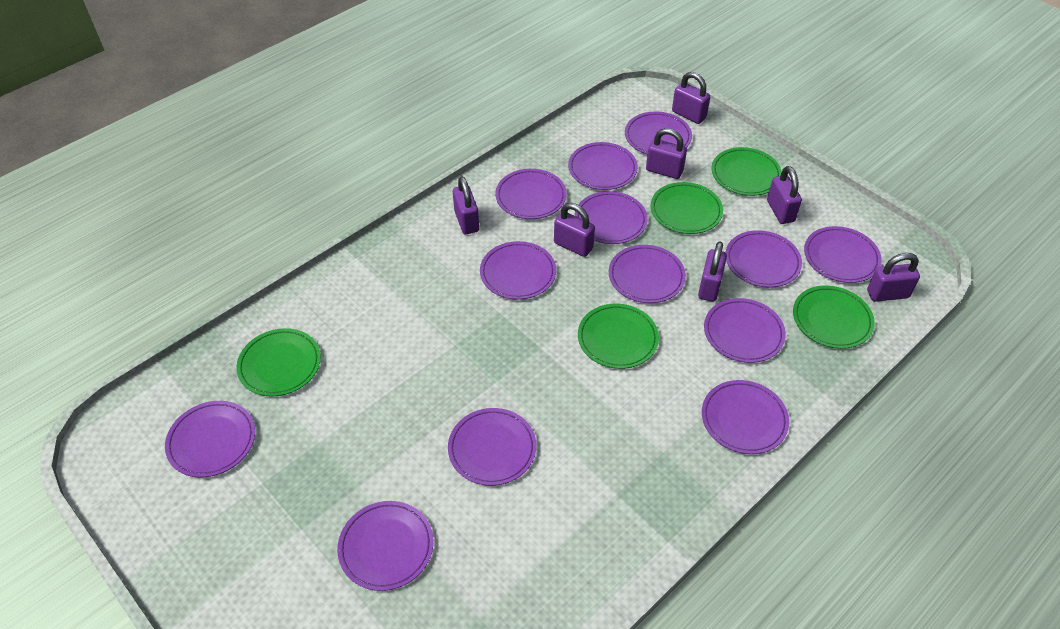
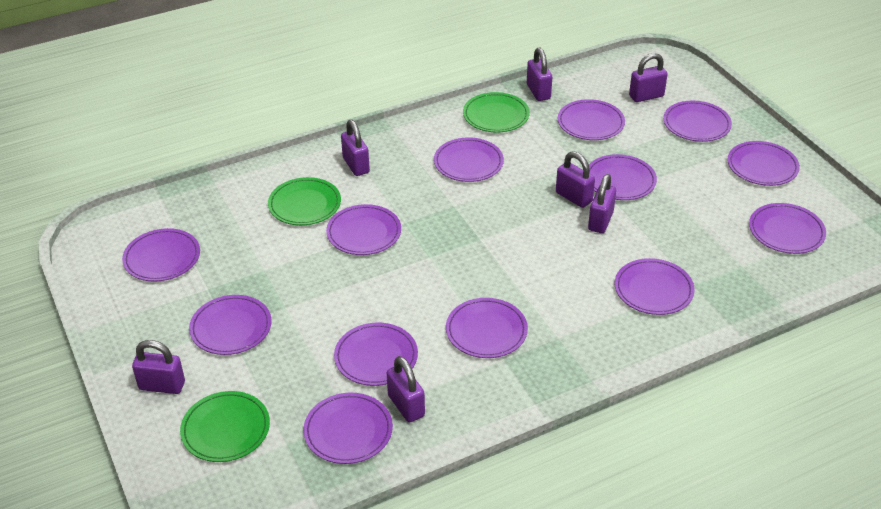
green plate: [236,328,321,397] [578,304,659,369] [651,182,723,234] [711,147,782,196] [793,286,875,349] = 5 -> [180,391,270,462] [268,177,341,225] [463,92,530,132] = 3

